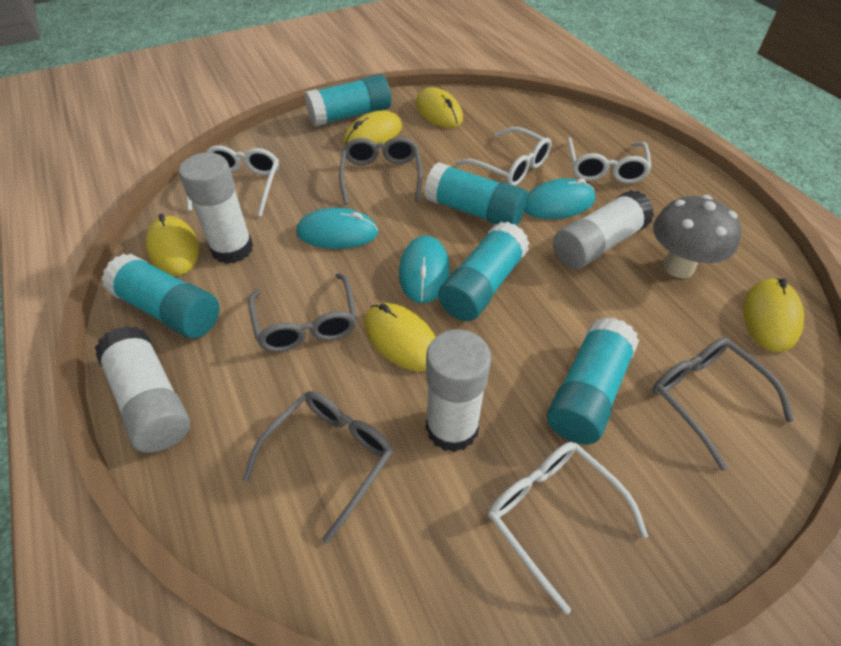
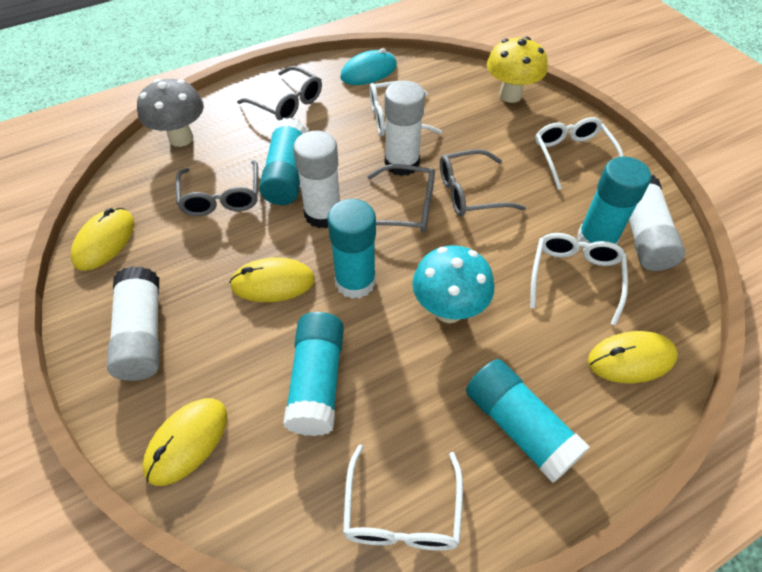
turquoise mouse: [297,208,378,249] [399,236,450,303] [525,178,595,219] = 3 -> [340,48,397,85] = 1
turquoise mushroom: none = 0 -> [412,245,494,323] = 1
yellow mouse: [146,214,199,276] [343,110,402,146] [365,303,436,372] [416,87,463,128] [743,279,804,352] = 5 -> [71,208,134,271] [142,398,227,486] [229,258,315,302] [588,331,678,383] = 4
yellow mushroom: none = 0 -> [487,37,547,103] = 1

